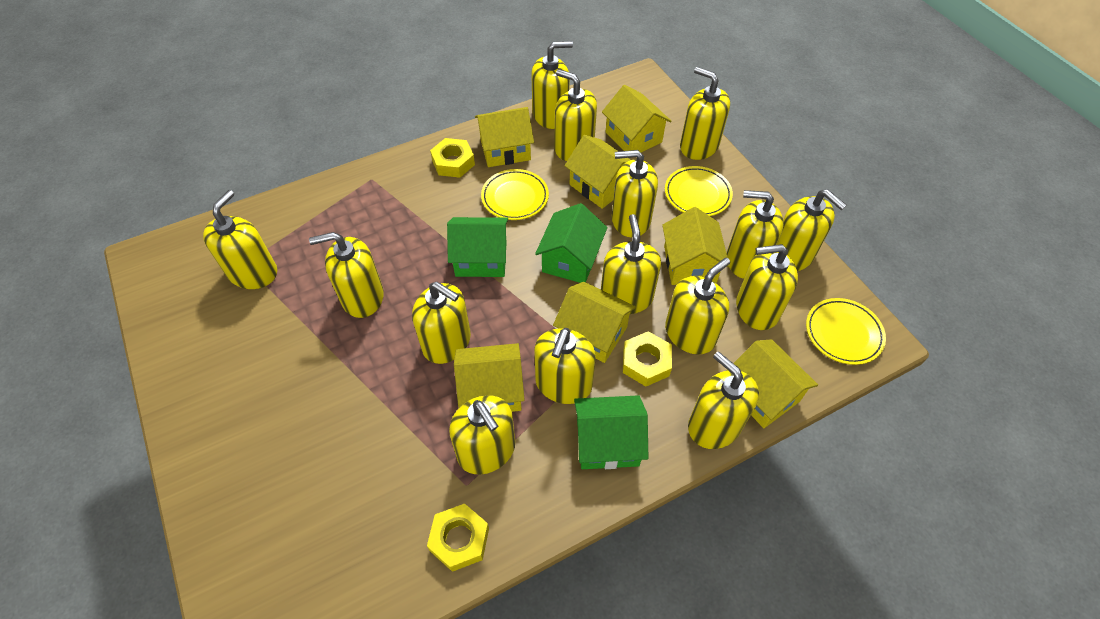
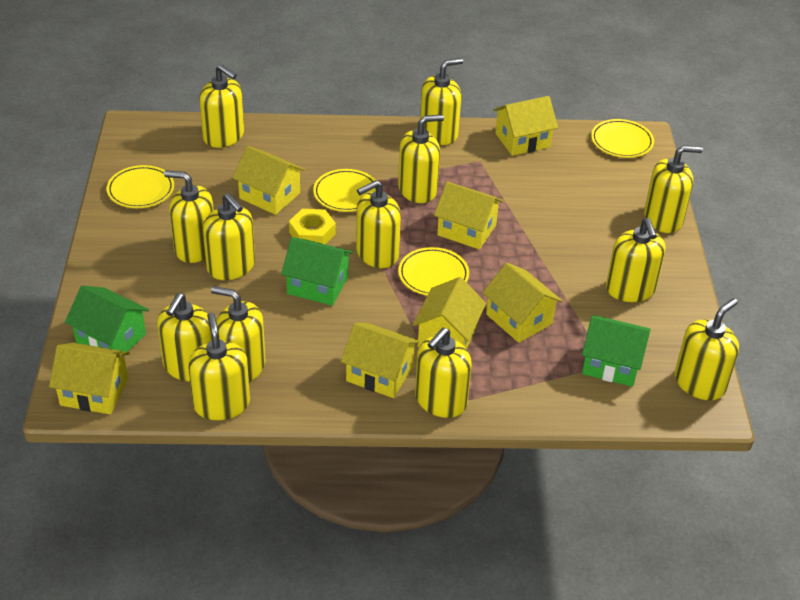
yellow nut: [427,504,489,572] [430,138,475,178] [623,331,672,386] = 3 -> [289,209,336,244] = 1
yellow plate: [481,169,549,220] [665,166,733,216] [806,298,886,365] = 3 -> [106,165,174,208] [313,169,376,212] [398,247,469,296] [591,119,654,158] = 4
yellow soap dispenser: [203,190,277,289] [309,232,384,318] [412,282,471,364] [449,395,515,475] [531,41,573,129] [534,328,596,404] [554,69,597,161] [601,214,661,314] [612,150,658,238] [665,258,730,355] [680,67,730,160] [688,351,759,449] [727,190,784,279] [736,244,798,330] [777,189,847,271] = 15 -> [157,293,212,381] [164,171,214,263] [188,313,250,420] [199,64,244,148] [203,193,255,280] [211,286,265,382] [356,180,401,268] [398,115,444,203] [415,328,472,418] [420,58,463,145] [606,218,666,302] [644,145,703,233] [675,298,739,400] = 13

